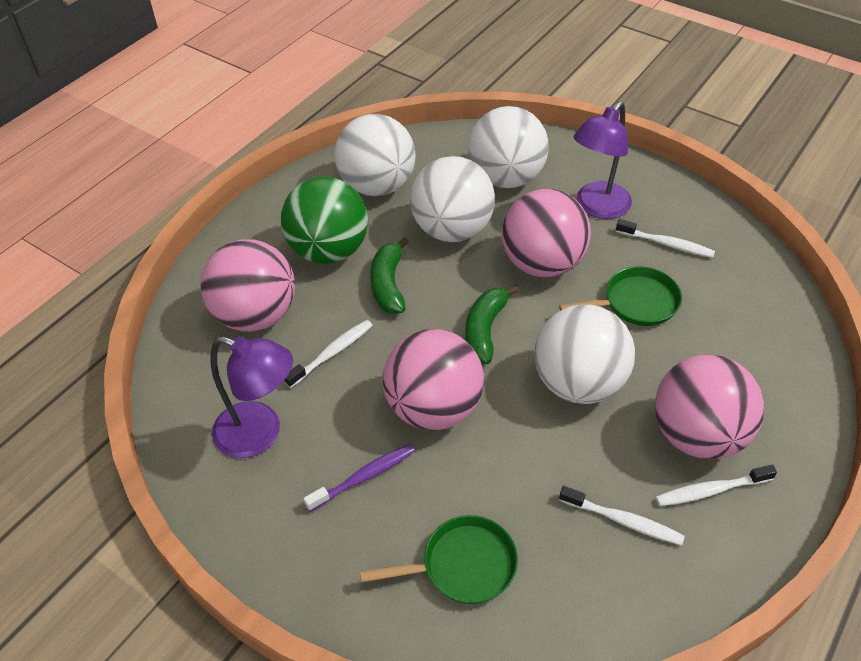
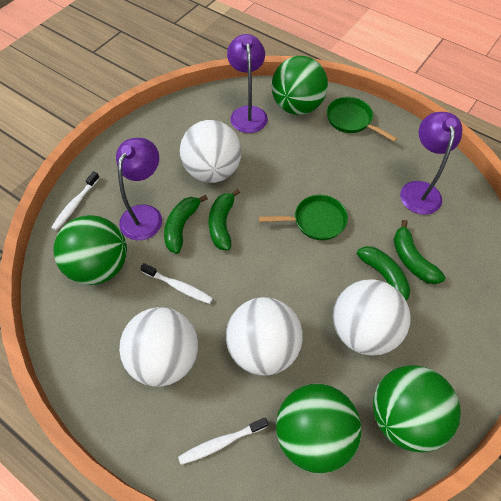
green ball: [281,177,368,264] = 1 -> [53,215,127,285] [271,56,328,115] [276,383,362,474] [373,365,461,453] = 4
green banana: [370,237,409,314] [465,285,519,364] = 2 -> [164,195,208,254] [209,189,240,250] [357,246,411,301] [394,220,445,284] = 4
pink ball: [201,239,295,332] [383,329,484,431] [502,189,591,278] [655,355,764,459] = 4 -> none = 0
purple lamp: [211,336,293,458] [574,102,632,219] = 2 -> [116,138,162,240] [227,34,268,133] [400,112,462,215] = 3
purple toothbrush: [303,444,415,512] = 1 -> none = 0
white toothbrush: [284,320,373,388] [559,486,685,546] [616,219,715,258] [656,465,777,506] = 4 -> [51,171,100,231] [140,263,213,304] [178,417,268,465] = 3

